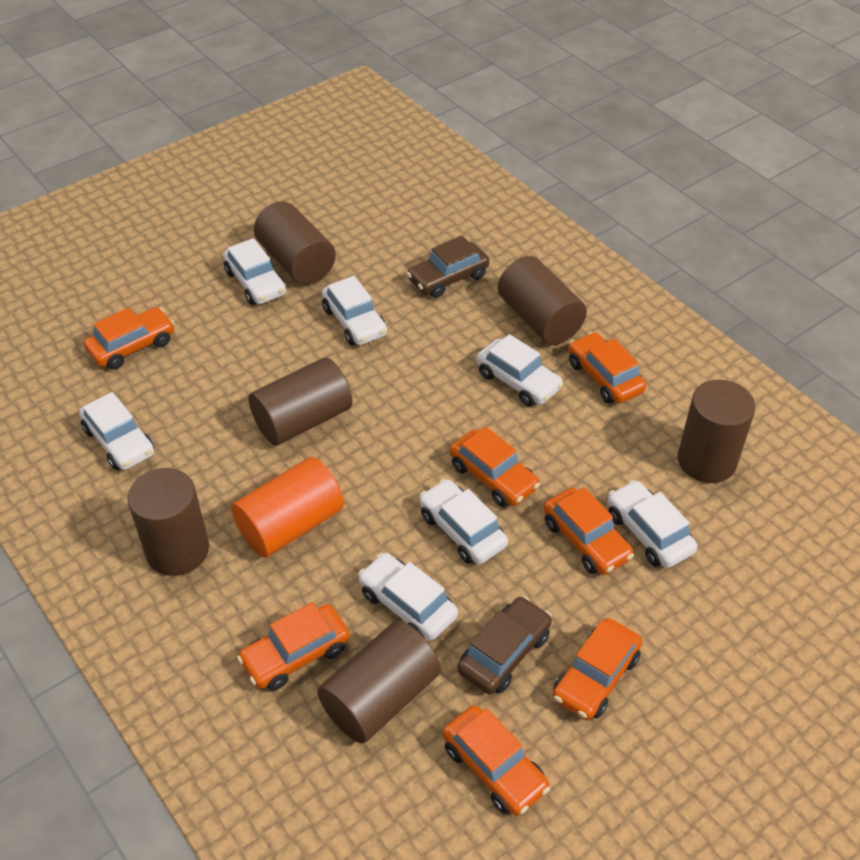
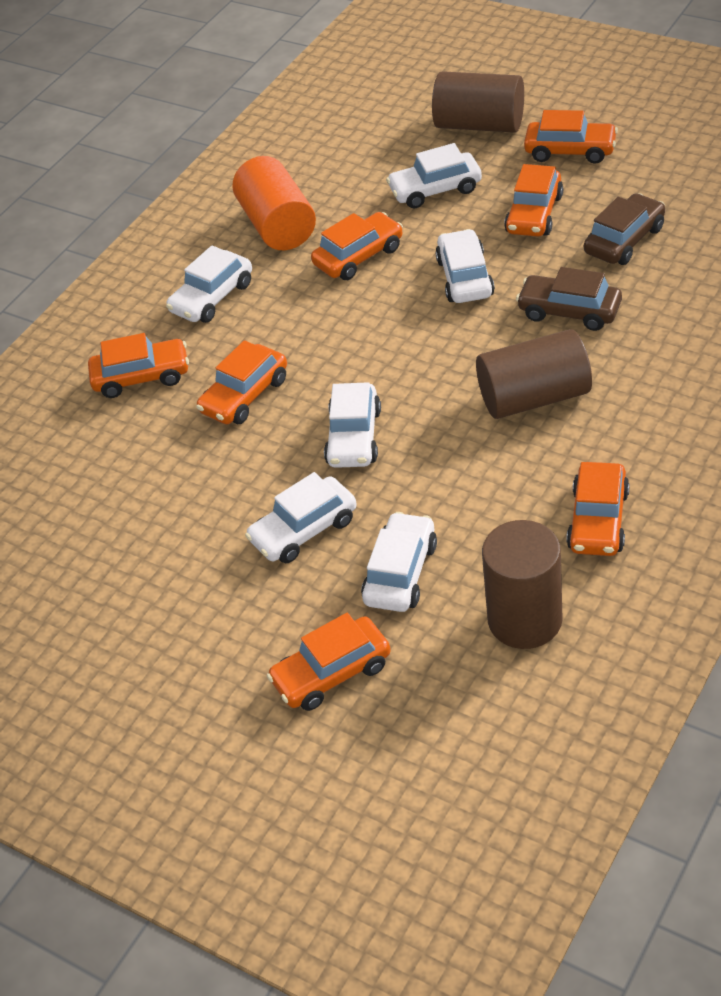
brown cylinder: [127,468,209,576] [249,358,352,446] [254,201,336,285] [317,621,441,743] [498,256,587,345] [678,380,756,483] = 6 -> [432,71,524,133] [476,329,592,419] [482,520,563,649] = 3
white car: [79,392,155,470] [223,238,286,305] [322,276,387,345] [358,553,458,640] [419,479,508,564] [476,334,564,406] [607,480,697,568] = 7 -> [166,246,252,323] [245,472,357,563] [324,382,381,468] [361,512,437,612] [386,143,482,208] [435,229,495,303] = 6

